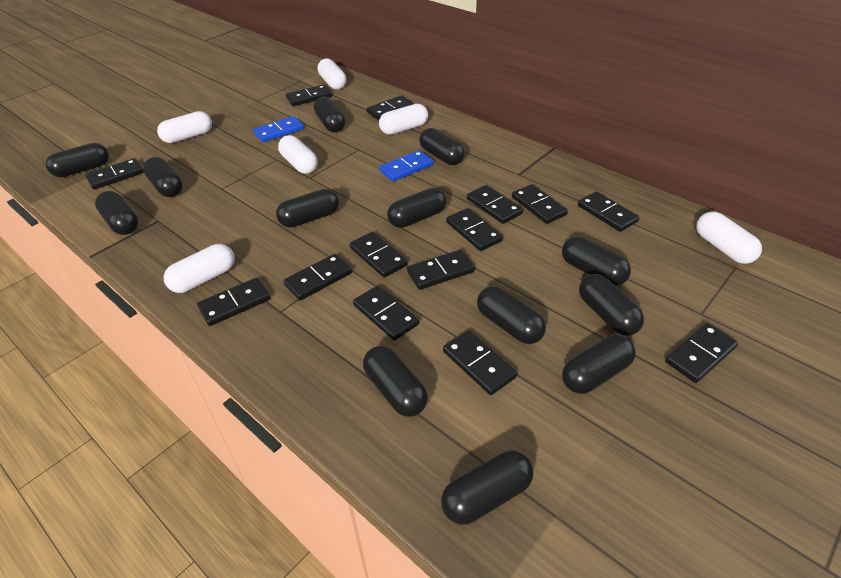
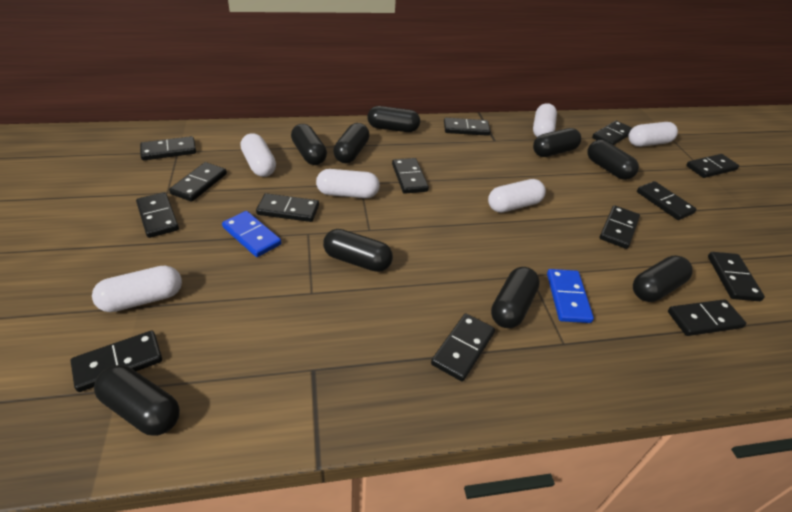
black capsule: [46,143,109,177] [95,191,138,235] [143,157,183,197] [276,189,339,228] [314,97,345,132] [363,346,428,417] [387,188,446,228] [419,128,465,165] [441,450,533,525] [477,286,546,344] [562,237,631,286] [562,335,636,394] [579,274,644,336] = 13 -> [94,365,180,436] [291,124,327,165] [323,229,393,272] [333,123,369,163] [367,106,420,132] [491,267,540,328] [533,128,581,157] [588,140,639,180] [633,255,693,302] = 9

